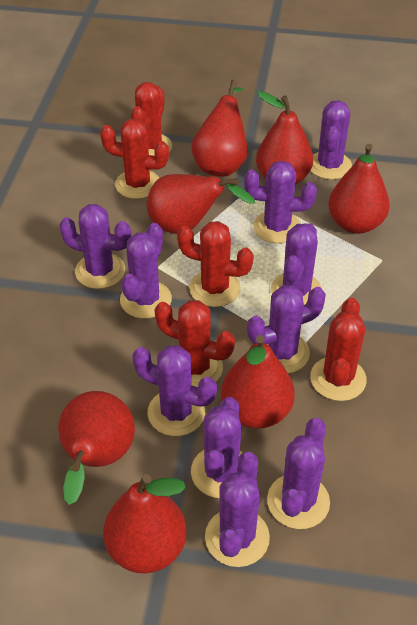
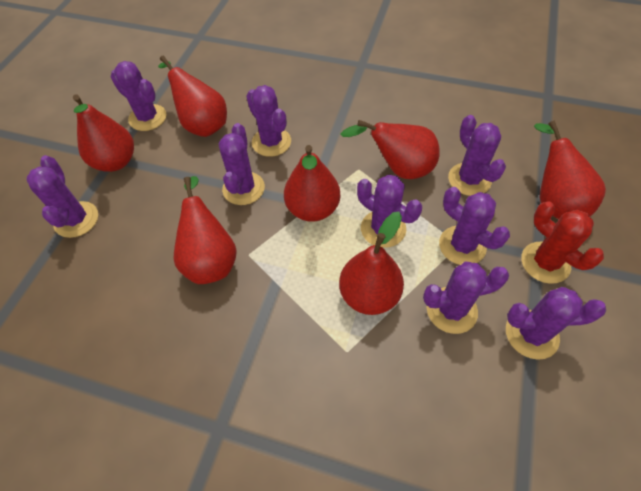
purple cactus: [59,204,131,289] [120,223,172,319] [132,345,217,436] [191,397,242,498] [205,452,270,567] [244,161,317,243] [247,285,326,373] [267,418,330,529] [271,223,322,305] [311,100,352,180] = 10 -> [27,155,98,238] [111,61,166,131] [219,123,265,205] [246,85,291,157] [357,175,422,248] [423,261,509,334] [439,187,510,265] [448,115,506,196] [506,287,606,360] = 9
red cactus: [100,119,169,199] [131,82,172,156] [154,300,235,387] [177,221,254,307] [310,298,367,401] = 5 -> [521,201,604,284] = 1

